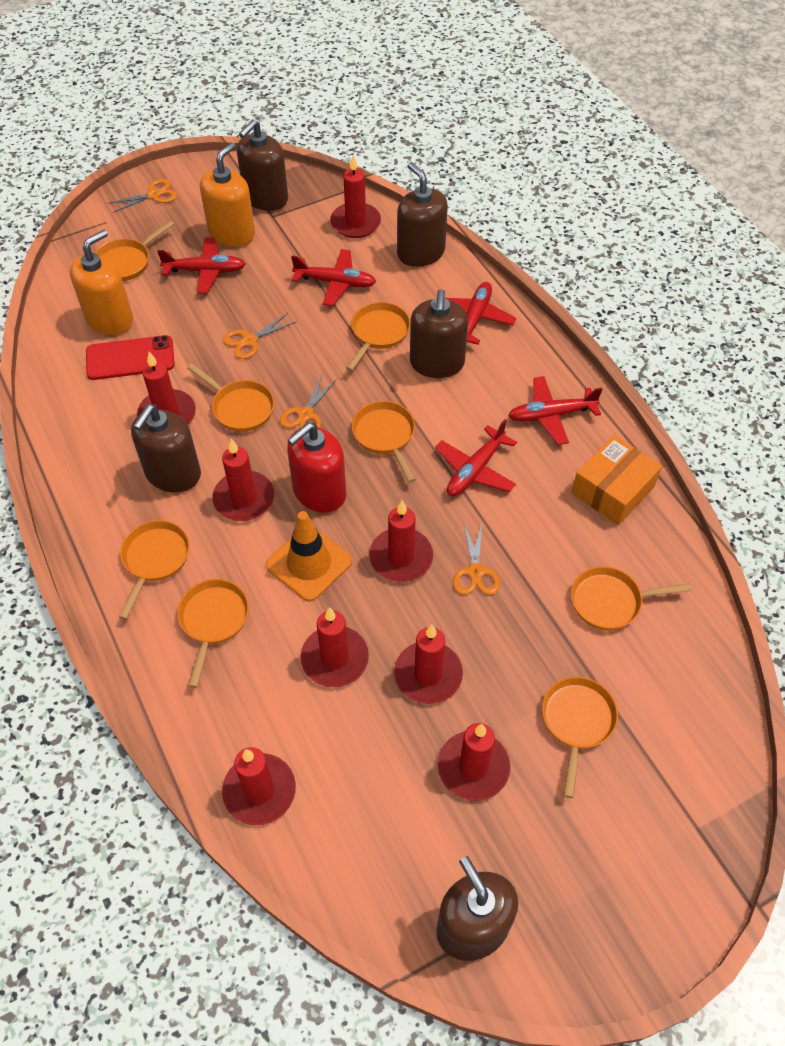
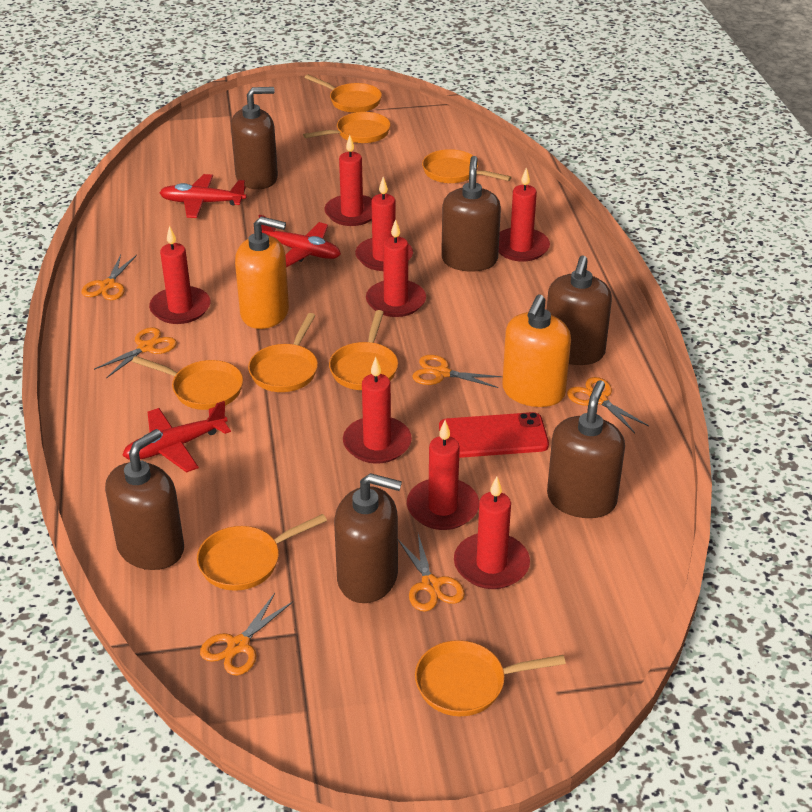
brown soap dispenser: [131,404,201,493] [237,119,288,211] [397,162,448,267] [410,289,468,378] [436,856,518,961] = 5 -> [105,429,184,570] [231,87,278,189] [334,473,402,603] [441,156,501,271] [547,255,612,365] [547,380,625,518] = 6
orange box: [572,435,662,525] = 1 -> none = 0
orange scissors: [108,179,177,213] [223,313,296,359] [280,375,337,429] [453,523,500,595] = 4 -> [81,254,137,300] [94,327,177,378] [200,593,293,676] [398,534,465,612] [412,355,502,388] [567,377,649,433] = 6
orange traffic cone: [266,511,352,601] = 1 -> none = 0
red plane: [157,238,245,294] [291,249,376,306] [435,419,517,496] [446,282,516,345] [508,376,603,445] = 5 -> [122,401,231,473] [159,174,246,218] [259,215,341,267] = 3
red soap dispenser: [287,422,346,513] = 1 -> none = 0

